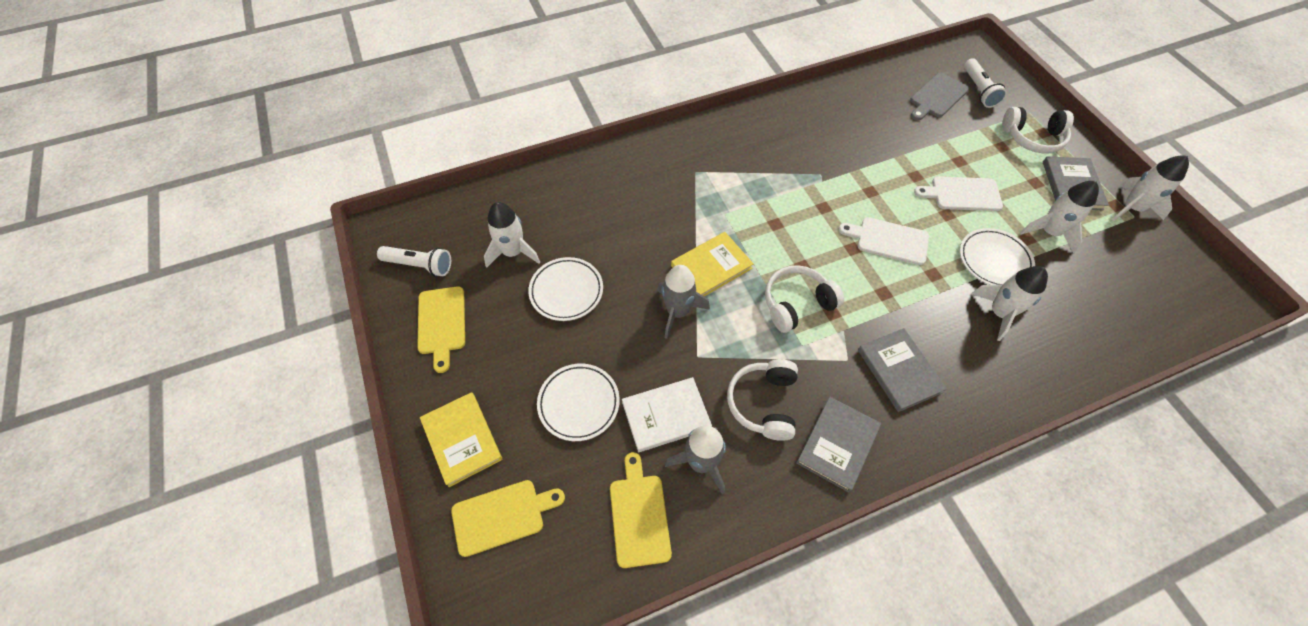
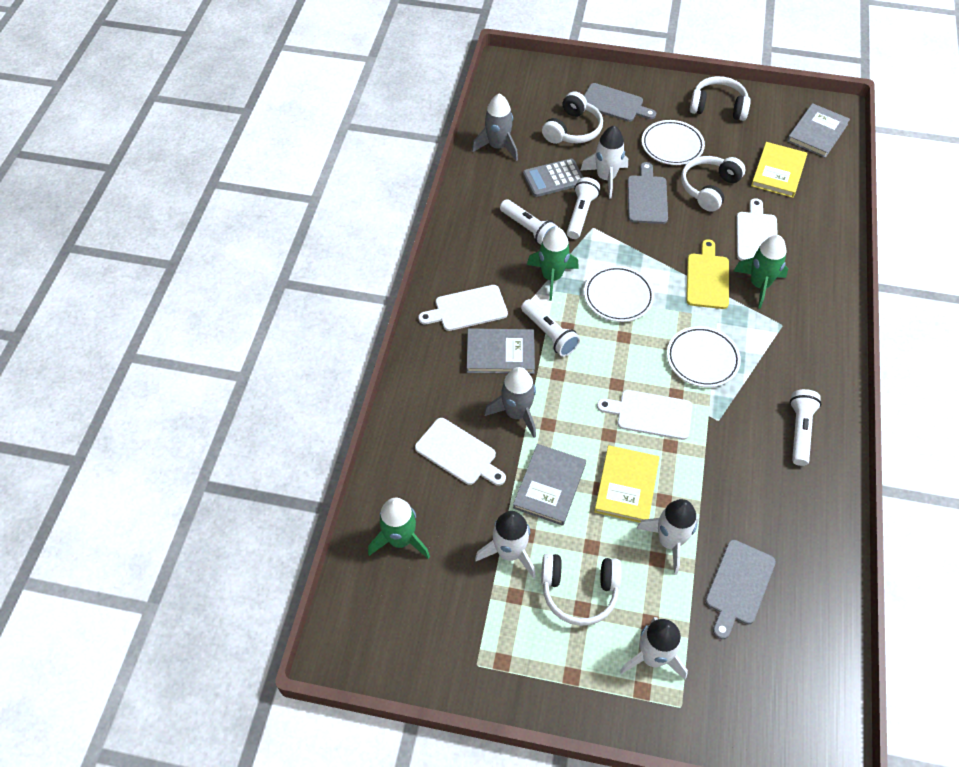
green rocket: none = 0 -> [368,498,430,559] [527,227,579,301] [734,235,788,309] = 3
grey calculator: none = 0 -> [523,159,583,197] = 1
grey cutting board: [910,72,969,120] = 1 -> [584,83,656,122] [628,162,668,224] [705,540,776,639] = 3
white book: [622,377,712,452] = 1 -> none = 0
white cutting board: [839,217,929,265] [914,177,1003,211] = 2 -> [415,418,506,486] [418,285,508,331] [597,390,692,440] [736,198,778,261] = 4
white flashlight: [377,246,451,276] [964,58,1007,108] = 2 -> [500,199,558,245] [521,299,580,357] [567,177,600,239] [790,389,821,466] = 4
white headphones: [727,359,798,441] [765,265,844,333] [1002,107,1074,153] = 3 -> [541,554,622,626] [542,91,603,144] [681,156,745,212] [690,76,751,121] = 4
yellow cutting board: [417,286,465,373] [451,480,565,557] [610,452,672,568] = 3 -> [686,239,729,309] = 1

